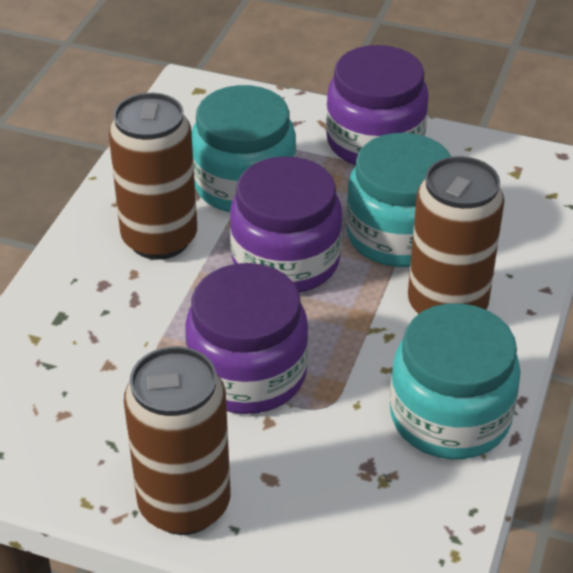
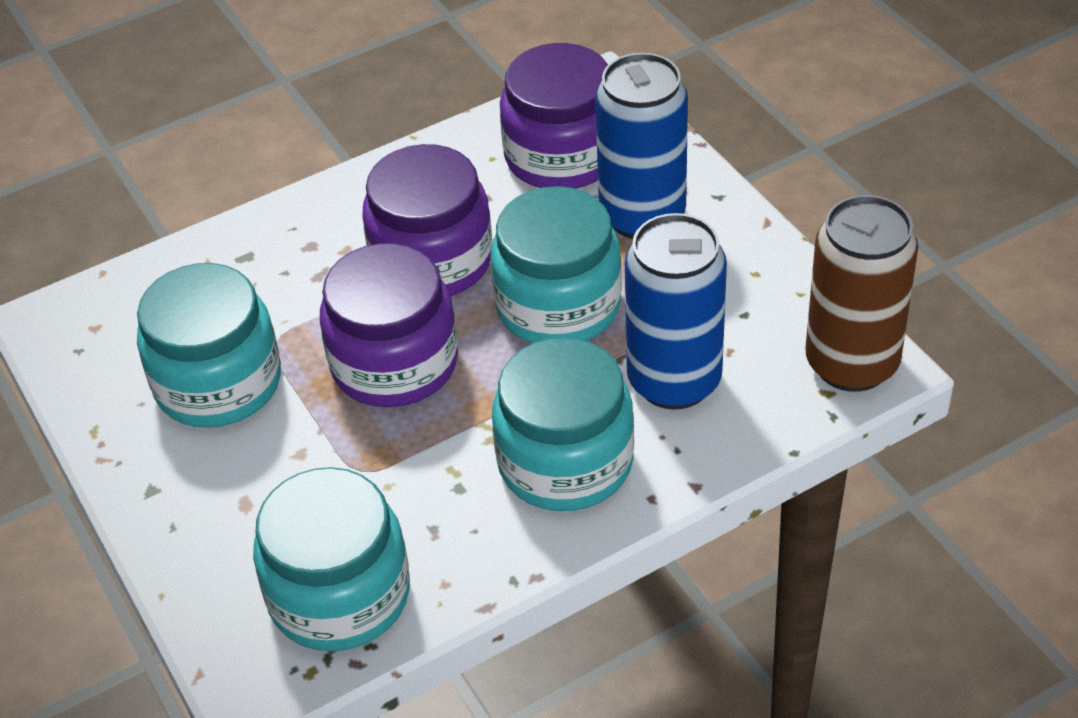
blue can: none = 0 -> [595,53,688,239] [625,213,727,410] = 2
brown can: [109,93,197,260] [124,346,231,535] [408,156,505,314] = 3 -> [805,195,918,392] = 1
turquoise jar: [192,85,296,212] [346,133,451,267] [390,303,521,459] = 3 -> [137,263,281,428] [253,467,410,651] [491,186,622,343] [492,337,634,511] = 4

